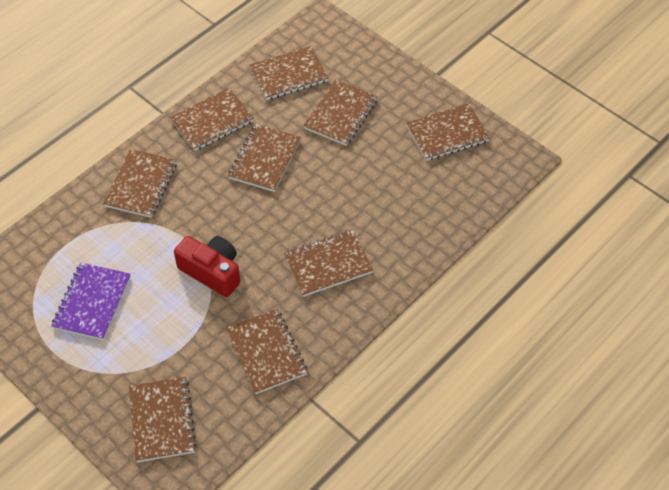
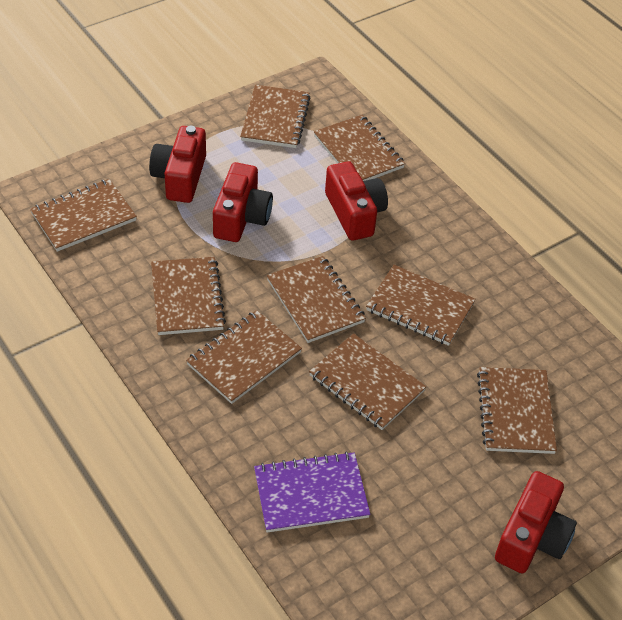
red camera: [174,236,240,297] = 1 -> [149,126,206,203] [213,162,273,242] [325,161,388,241] [495,471,577,573] = 4

